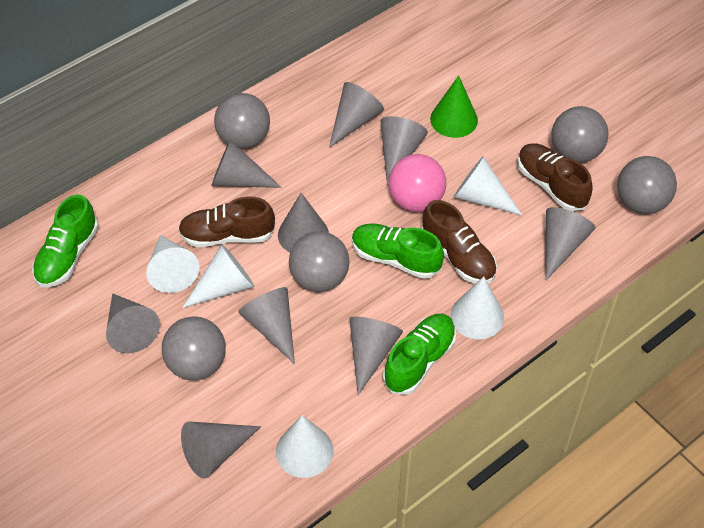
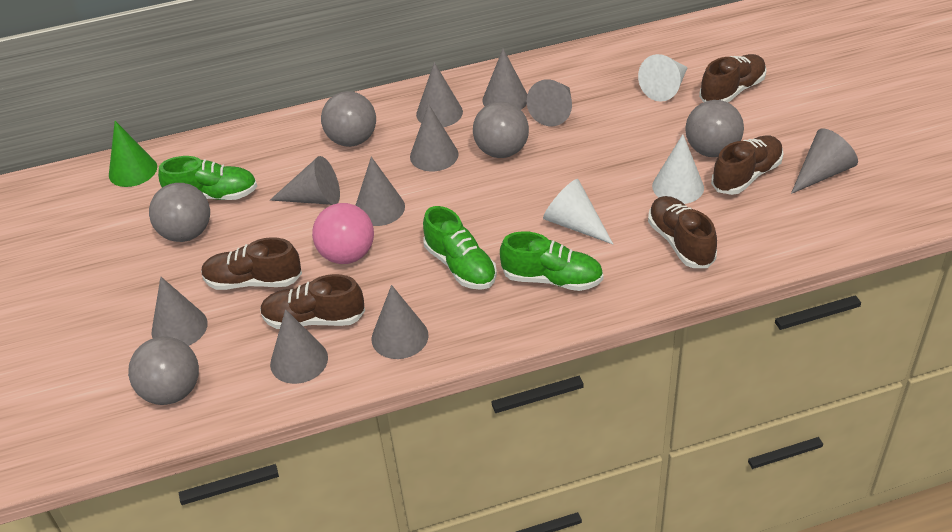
brown shoe: [178,197,275,247] [421,200,497,284] [518,143,593,211] = 3 -> [201,237,302,290] [260,274,365,329] [648,196,717,268] [699,54,766,102] [711,136,784,195] = 5
grey cone: [106,293,160,353] [181,422,261,479] [211,140,282,188] [238,287,295,364] [278,193,329,252] [329,82,384,148] [349,316,403,395] [380,116,428,187] [545,207,595,281] = 9 -> [152,277,208,346] [270,156,340,205] [270,309,328,384] [356,157,405,226] [372,285,429,359] [410,104,459,171] [416,62,463,127] [482,49,528,110] [527,79,572,126] [791,128,858,194] = 10
white cone: [146,235,200,293] [182,244,254,308] [276,415,334,478] [450,276,504,339] [454,156,522,215] = 5 -> [543,179,613,244] [638,54,688,102] [652,134,704,204] = 3

